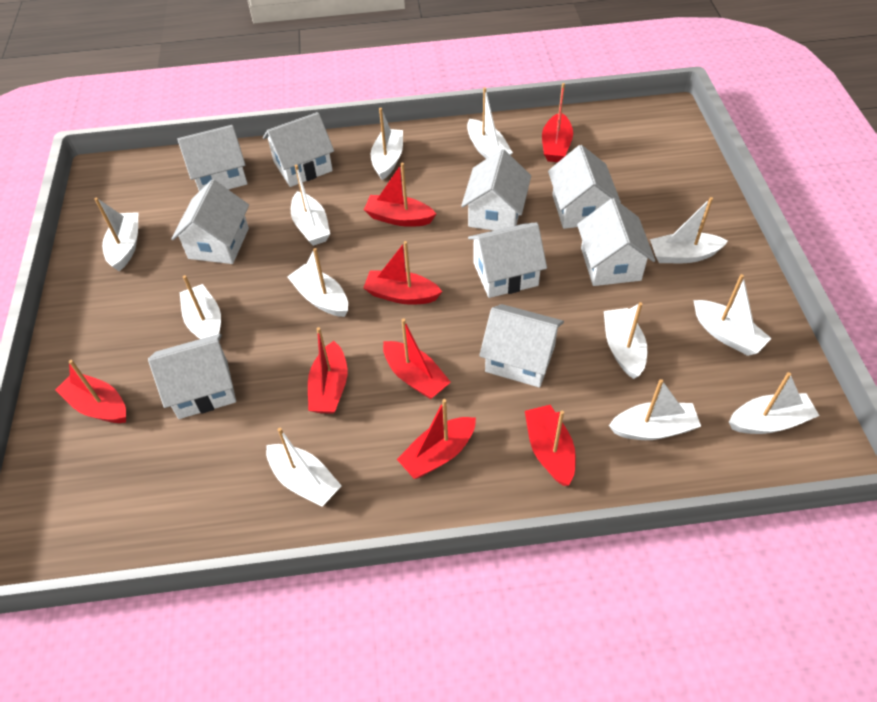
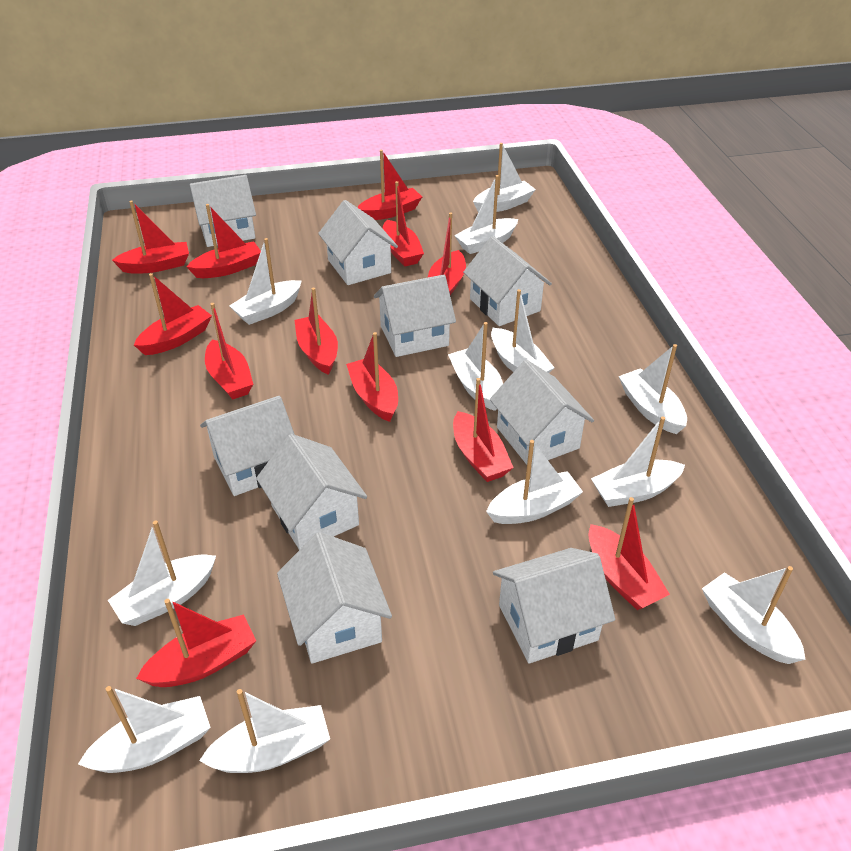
red boat: [55,360,126,423] [308,327,347,414] [363,241,442,305] [364,163,436,227] [383,318,451,399] [397,399,476,479] [525,405,576,486] [542,83,573,162] = 8 -> [112,200,189,273] [134,273,212,355] [136,599,256,687] [187,204,261,278] [205,303,253,400] [294,288,338,375] [346,332,398,422] [357,150,422,220] [382,181,424,266] [428,212,466,295] [453,378,514,482] [588,497,670,610] = 12

